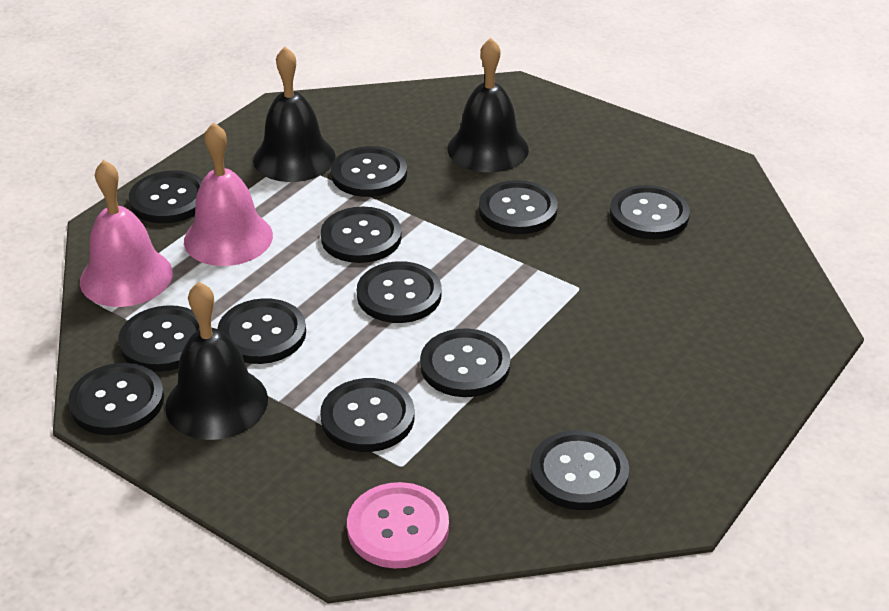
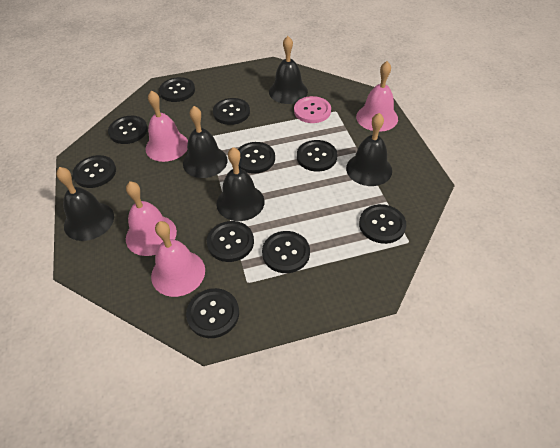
black bell: [165,282,268,440] [253,47,336,182] [447,38,529,172] = 3 -> [56,167,114,241] [183,106,228,178] [216,147,265,221] [269,36,308,104] [346,113,392,186] = 5
black button: [68,363,164,435] [118,305,200,372] [129,171,203,223] [217,298,306,364] [320,378,414,452] [321,207,402,263] [331,146,407,197] [357,261,442,323] [420,328,511,397] [479,180,558,234] [530,430,629,510] [610,185,690,239] = 12 -> [73,155,116,188] [108,116,148,144] [159,77,195,102] [186,288,239,338] [207,221,254,262] [213,98,250,125] [238,142,275,174] [262,231,310,273] [297,140,337,172] [359,204,406,244] = 10
pink bell: [80,160,173,307] [184,122,273,266] = 2 -> [126,181,177,256] [145,90,188,162] [151,221,205,297] [356,61,398,132] = 4

